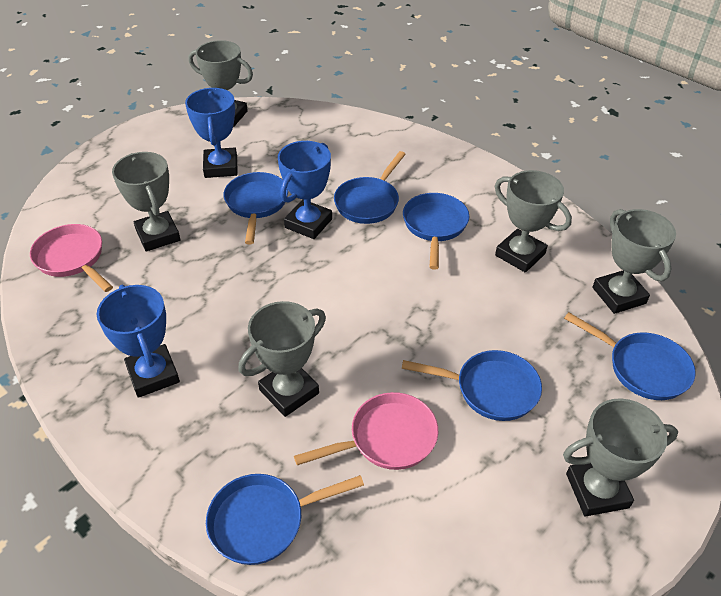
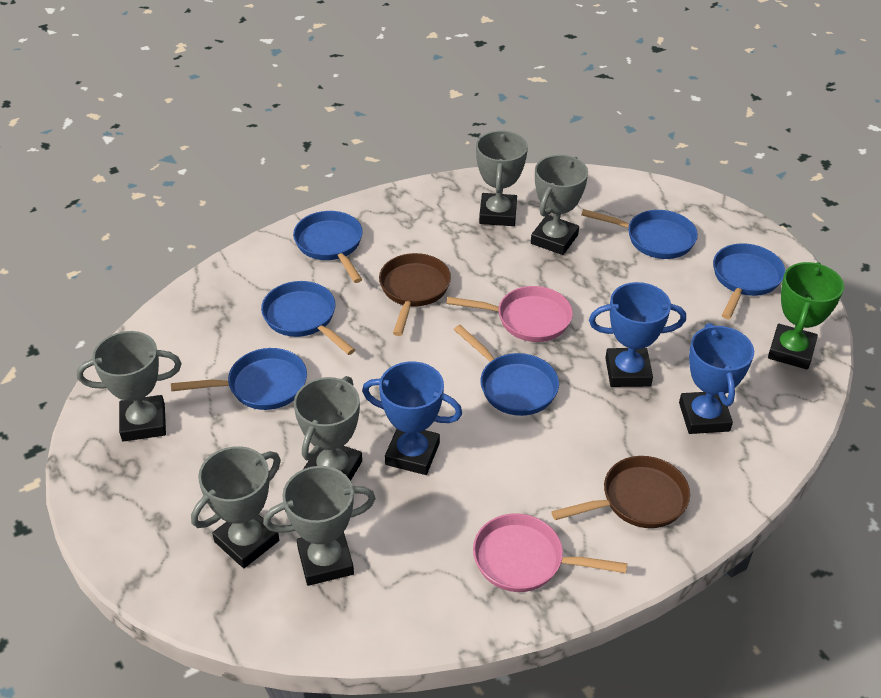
brown pan: none = 0 -> [379,253,451,336] [551,456,690,528] = 2
green trophy: none = 0 -> [768,262,844,369] = 1

